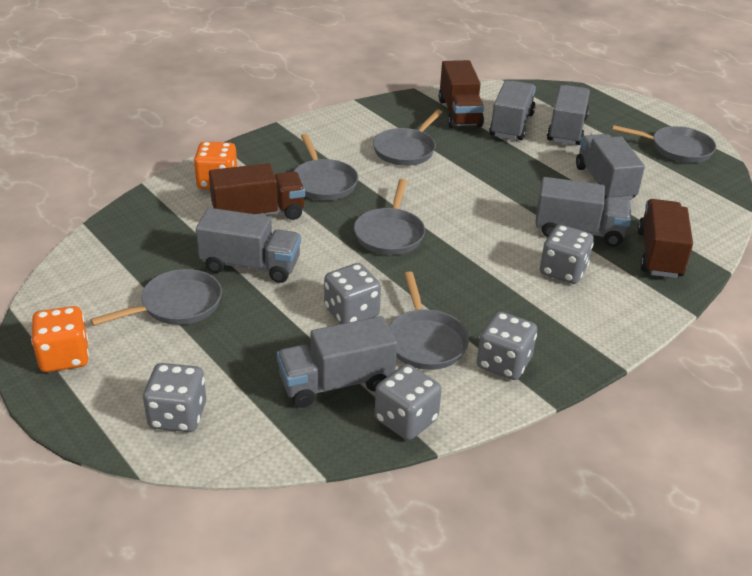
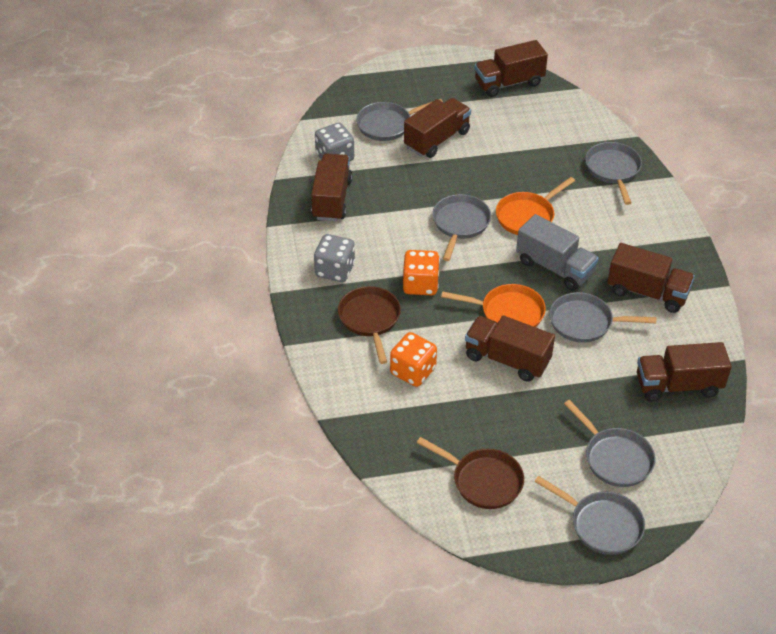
brown pan: none = 0 -> [338,286,401,364] [417,437,524,509] = 2
brown truck: [209,163,305,220] [439,60,484,128] [638,199,693,278] = 3 -> [311,153,352,221] [404,98,471,158] [465,316,555,382] [474,40,548,97] [607,243,695,313] [637,342,732,402] = 6
grey dice: [143,363,206,432] [324,263,381,324] [375,364,442,440] [477,311,537,380] [540,225,594,284] = 5 -> [314,234,355,282] [315,123,354,161] = 2
grey truck: [196,208,301,283] [277,316,397,408] [489,80,536,140] [535,177,631,247] [547,85,590,145] [576,134,645,200] = 6 -> [516,214,599,291] = 1
orange pan: none = 0 -> [441,284,546,327] [496,177,575,235] = 2

